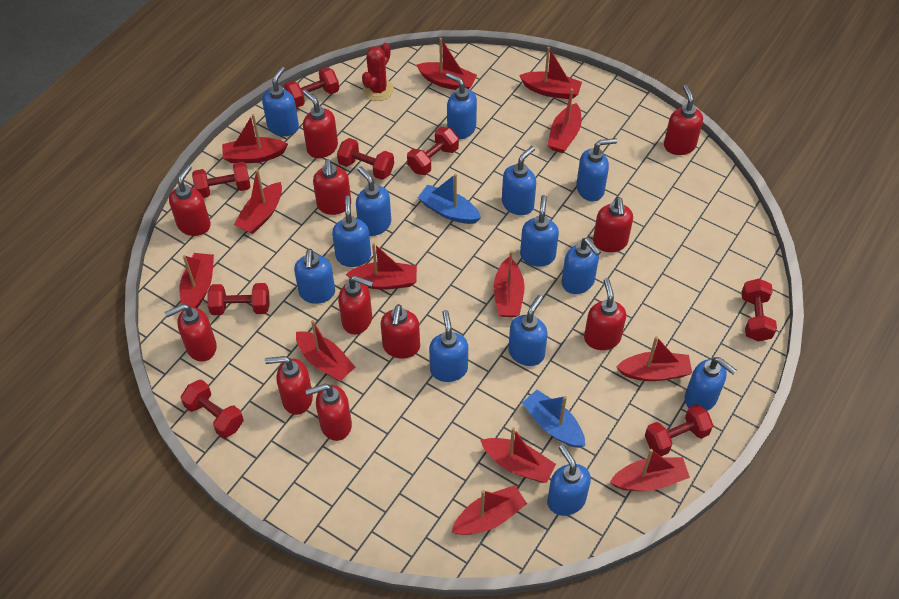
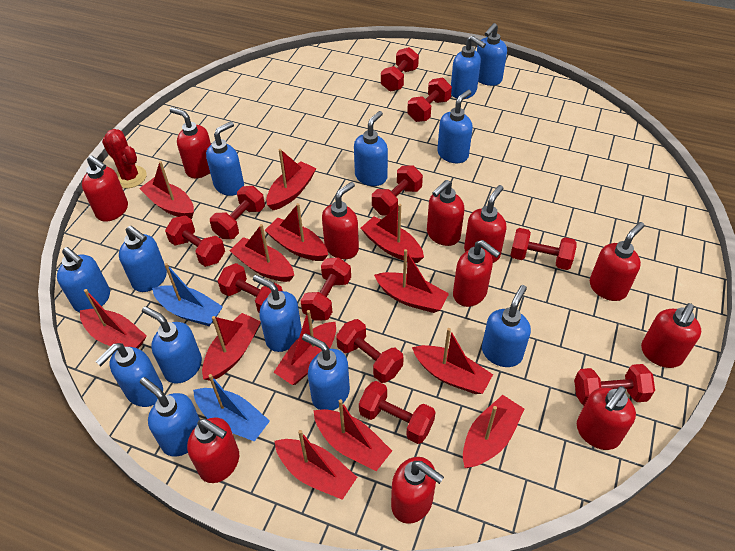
red dumbbell: [181,380,244,438] [192,162,251,198] [207,283,269,315] [284,67,339,108] [337,138,394,180] [407,127,459,175] [645,404,713,456] [742,279,777,342] = 8 -> [165,215,225,267] [210,186,265,239] [217,263,282,313] [300,257,351,321] [336,319,404,383] [359,381,435,444] [372,165,423,216] [381,47,419,92] [407,78,452,122] [510,228,577,270] [574,364,655,406] = 11

